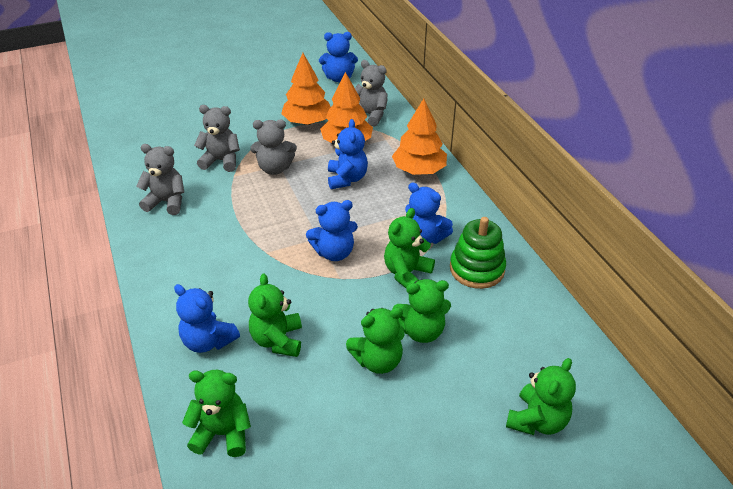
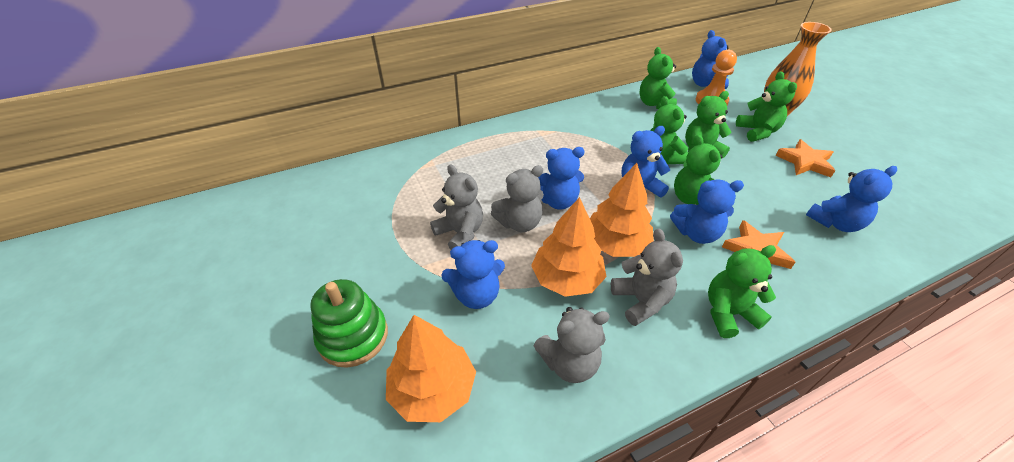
blue teddy bear: [174,284,240,353] [306,200,358,261] [319,32,358,82] [328,119,368,189] [405,182,453,244] = 5 -> [441,240,505,309] [538,147,585,210] [622,126,670,198] [670,179,744,244] [692,30,729,89] [806,166,897,232] = 6
orange pawn: none = 0 -> [696,50,737,105] = 1
orange star: none = 0 -> [722,220,795,269] [775,139,835,177] = 2
orange vase: none = 0 -> [764,22,832,116] = 1

